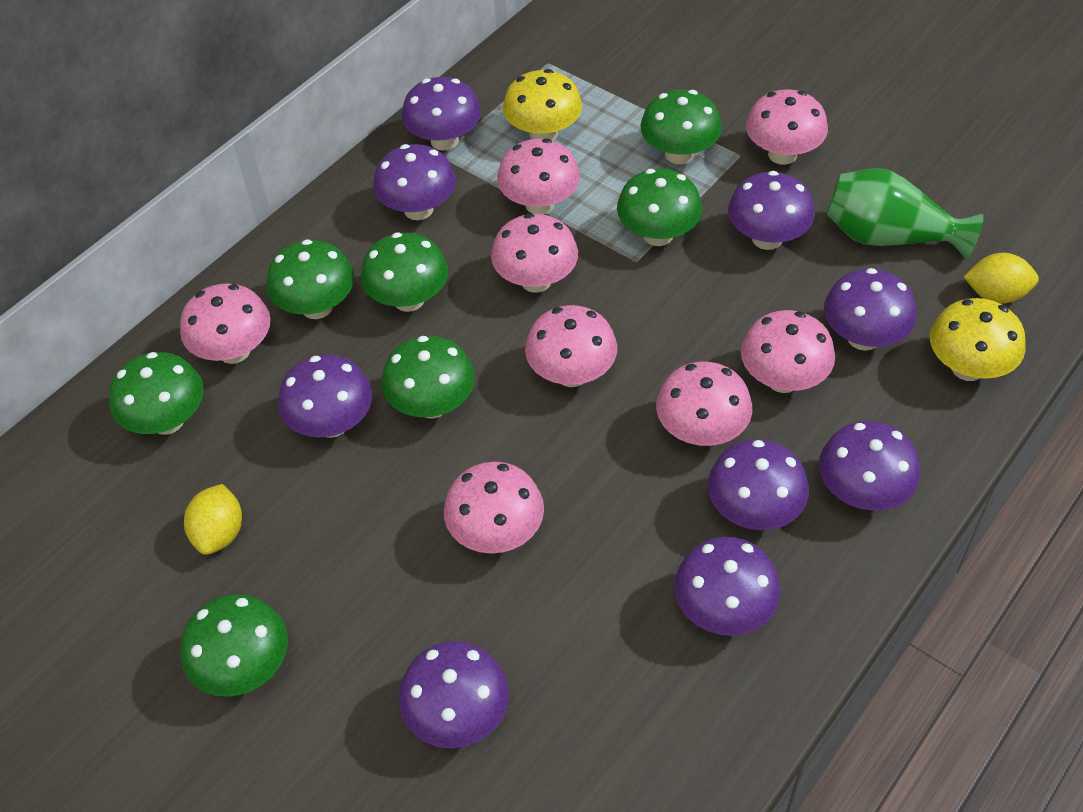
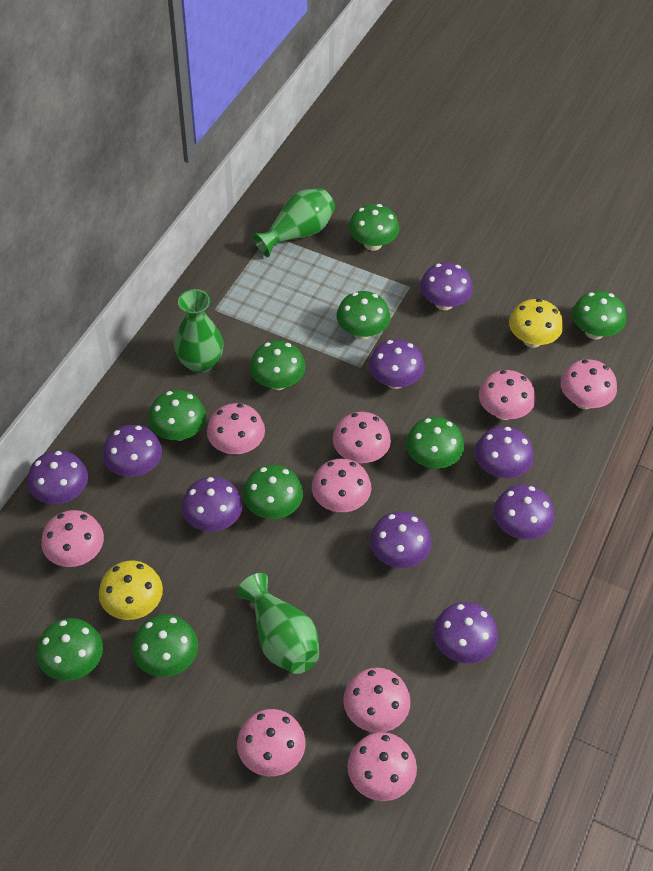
green mushroom: [109,352,204,435] [180,594,288,697] [266,239,354,319] [361,232,448,312] [381,336,475,418] [617,168,702,246] [640,89,722,164] = 7 -> [37,618,103,681] [132,615,198,677] [148,390,206,441] [243,465,303,519] [250,340,306,390] [336,291,390,340] [349,204,399,251] [406,417,464,469] [572,291,626,340] = 9
green vase: [826,168,984,260] = 1 -> [174,289,224,373] [237,573,319,674] [252,188,335,257] = 3
pink mushroom: [180,284,271,364] [444,462,544,554] [491,213,578,293] [497,138,580,214] [525,305,617,387] [656,361,752,446] [741,310,835,393] [746,89,828,165] = 8 -> [41,510,104,567] [207,403,265,454] [237,709,306,776] [312,459,371,512] [333,412,391,463] [343,668,411,733] [348,732,417,801] [479,370,535,420] [561,359,617,409] = 9
yellow lemon: [184,484,242,555] [964,253,1039,304] = 2 -> none = 0

